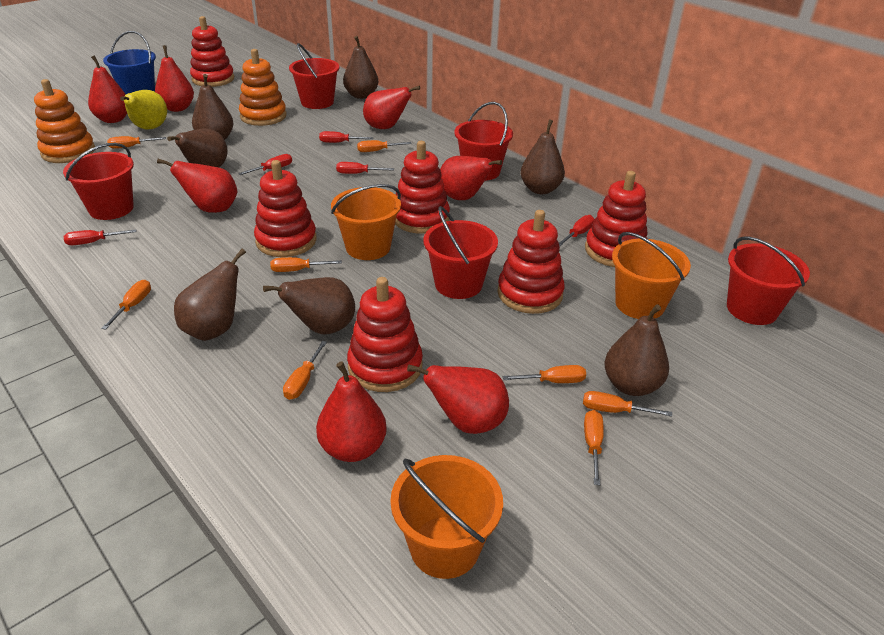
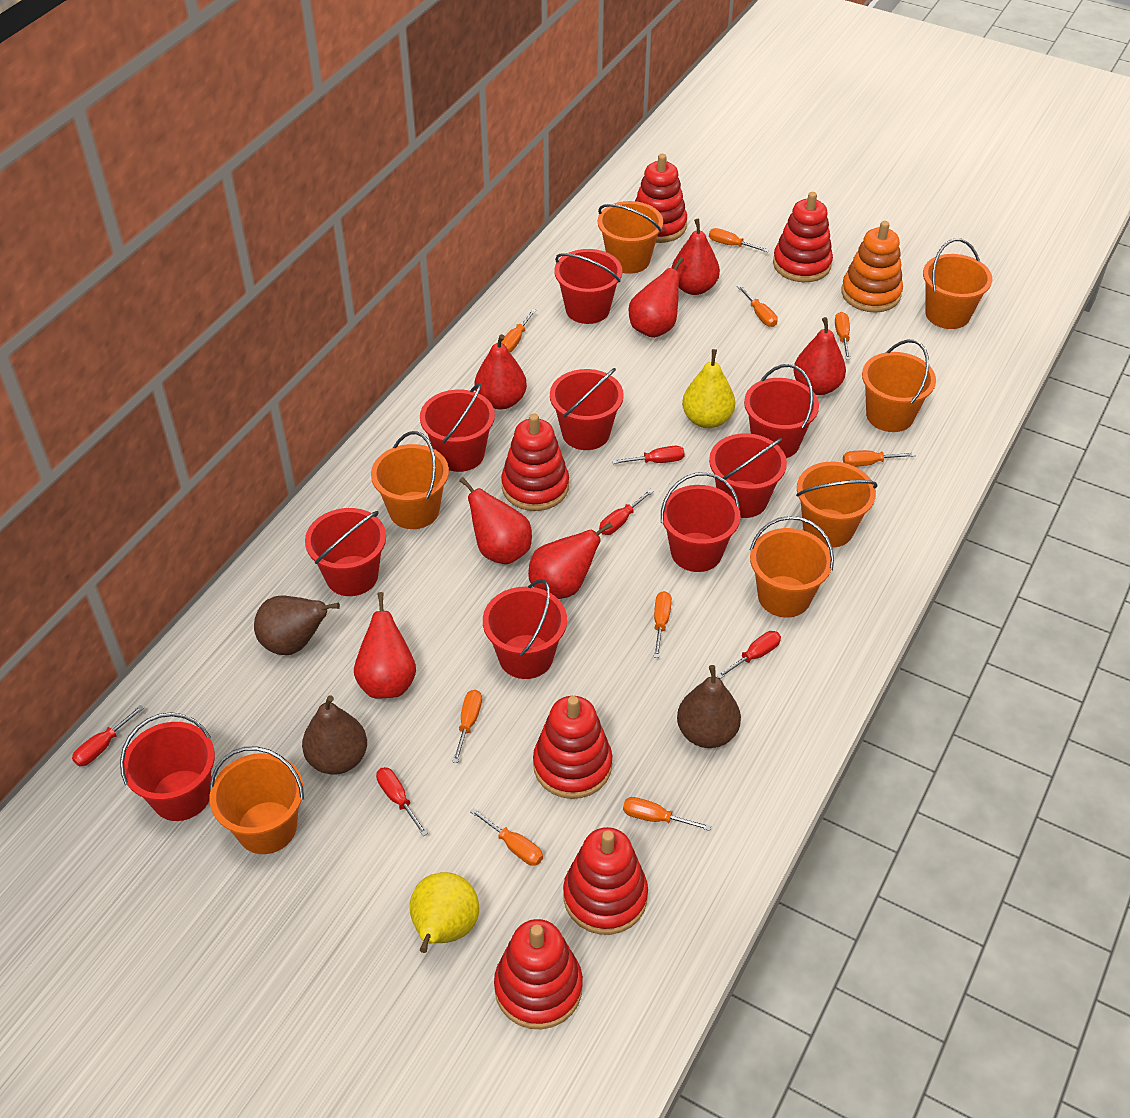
blue bucket: [103,31,156,94] = 1 -> none = 0
brown pear: [167,129,228,167] [174,249,246,341] [192,74,234,140] [263,277,355,334] [343,36,378,99] [521,119,565,194] [604,304,669,396] = 7 -> [254,596,340,655] [302,695,367,774] [677,665,741,748] = 3
orange bucket: [331,184,401,260] [390,455,503,579] [612,232,691,319] = 3 -> [210,747,304,854] [371,431,449,529] [598,201,663,274] [750,516,834,618] [796,462,877,548] [862,339,936,432] [923,238,992,329] = 7
orange screwdriver: [101,280,151,330] [107,136,166,149] [270,257,342,272] [283,341,327,400] [357,140,412,152] [502,365,586,383] [583,391,672,417] [584,410,604,485] = 8 -> [452,690,482,763] [470,808,543,866] [501,309,536,352] [623,797,711,831] [654,591,672,658] [709,228,769,252] [737,285,778,327] [835,312,851,360] [843,450,916,467] = 9
orange stacking toy: [34,79,95,163] [239,49,287,126] = 2 -> [841,221,903,313] = 1
red bucket: [63,143,134,220] [289,43,339,109] [423,206,498,299] [454,102,513,181] [727,237,810,325] = 5 -> [120,712,215,821] [305,508,386,596] [420,383,495,472] [483,579,567,679] [550,368,624,450] [554,249,622,324] [661,472,741,572] [709,433,787,518] [744,364,819,458] = 9
yellow pear: [120,90,167,130] = 1 -> [410,872,479,953] [682,349,735,428] = 2

